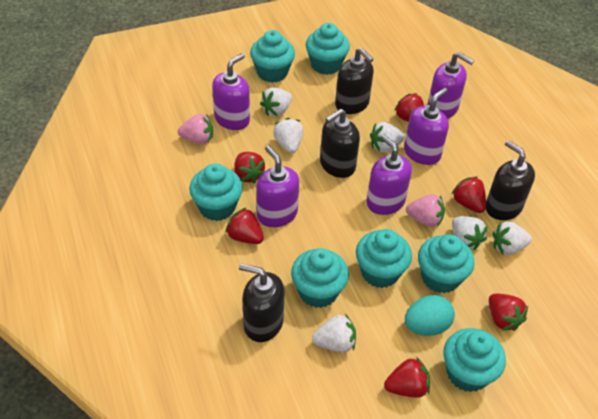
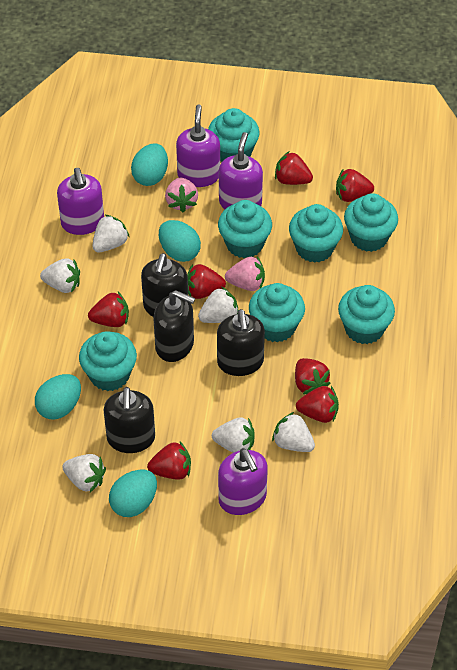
purple soap dispenser: [212,53,250,130] [256,145,299,227] [366,134,412,215] [404,88,449,165] [427,52,474,119] = 5 -> [57,168,104,235] [176,105,220,187] [218,448,268,515] [219,132,263,209] = 4
red strawberry: [225,207,264,244] [234,152,265,183] [384,357,430,398] [394,93,424,122] [452,177,486,213] [489,294,528,331] = 6 -> [88,292,129,327] [147,442,191,480] [187,264,226,299] [275,151,313,185] [295,358,331,394] [296,386,339,423] [336,169,374,202] = 7
turquoise egg: [405,295,455,336] = 1 -> [35,374,81,420] [109,470,157,517] [131,143,168,186] [159,220,201,262] = 4

